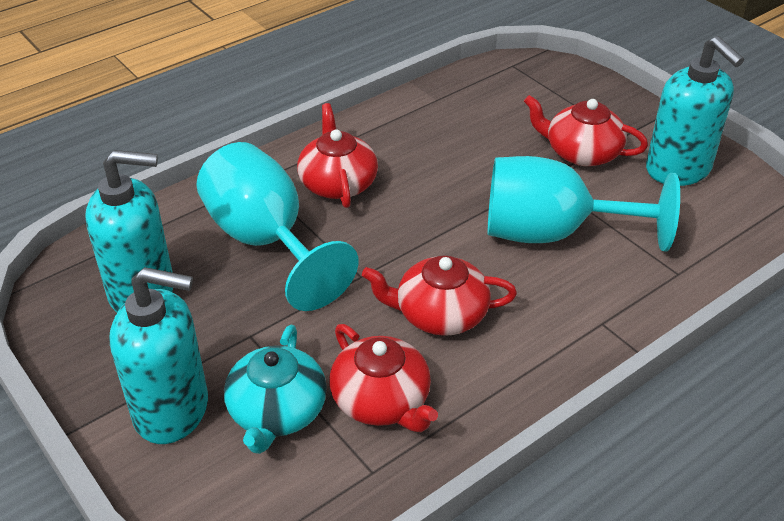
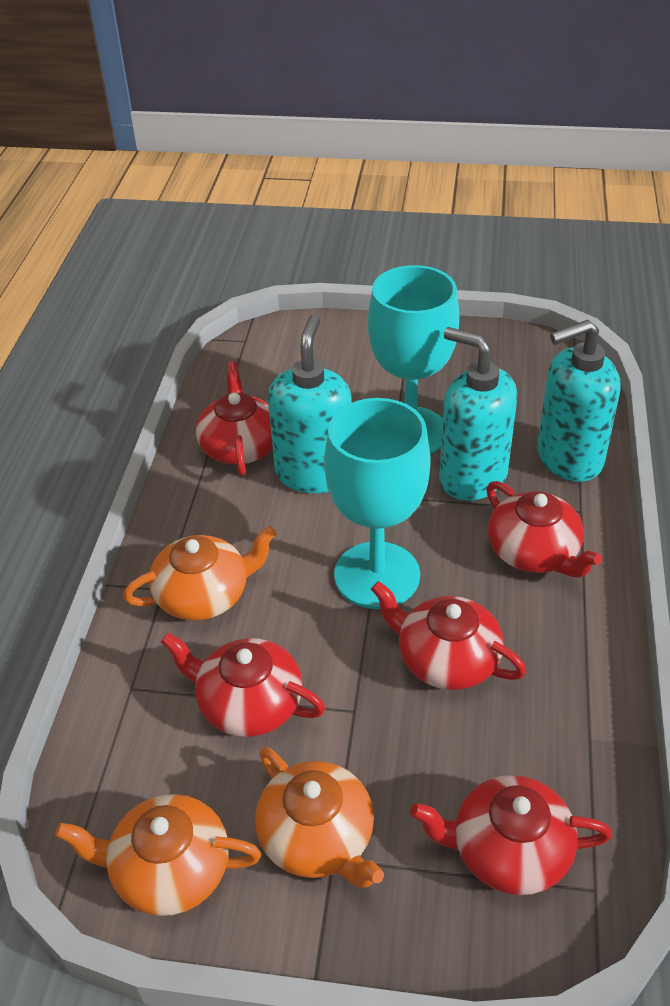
orange teapot: none = 0 -> [55,794,261,916] [123,526,277,621] [255,747,384,888] = 3
red teapot: [297,103,378,208] [329,324,438,432] [362,255,517,336] [524,95,648,166] = 4 -> [161,633,326,737] [196,361,273,476] [371,581,526,690] [410,775,612,895] [486,481,602,578] = 5
turquoise teapot: [224,325,327,454] = 1 -> none = 0

